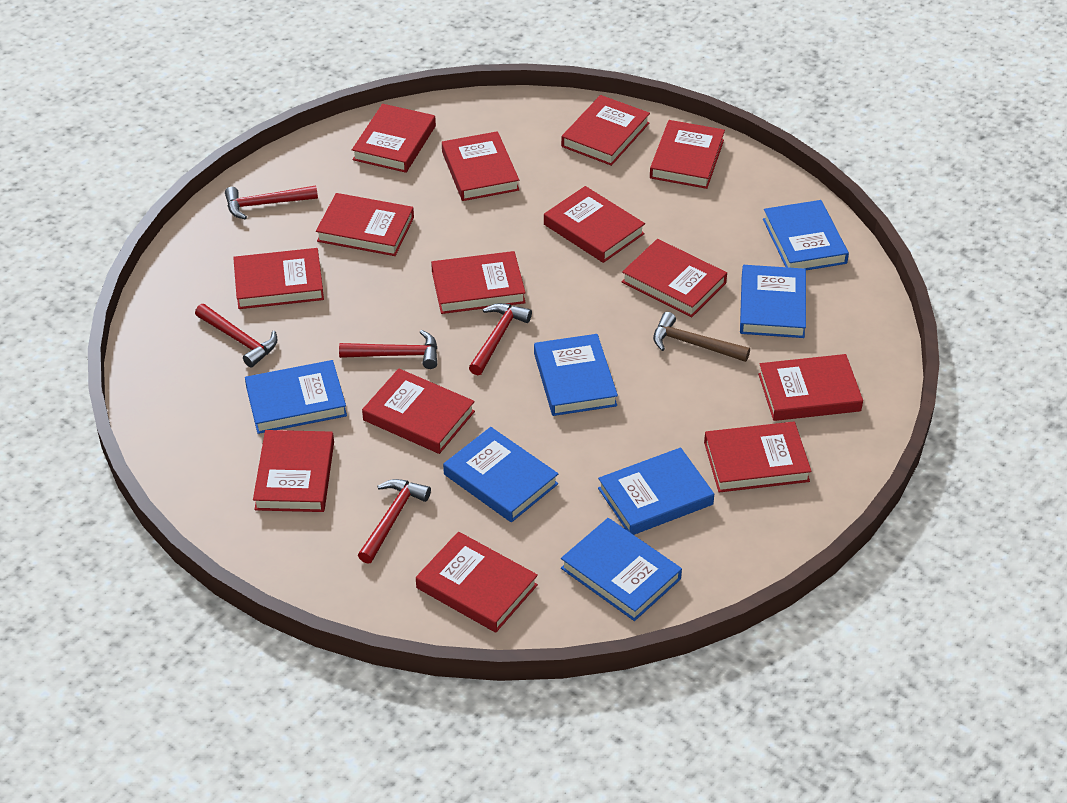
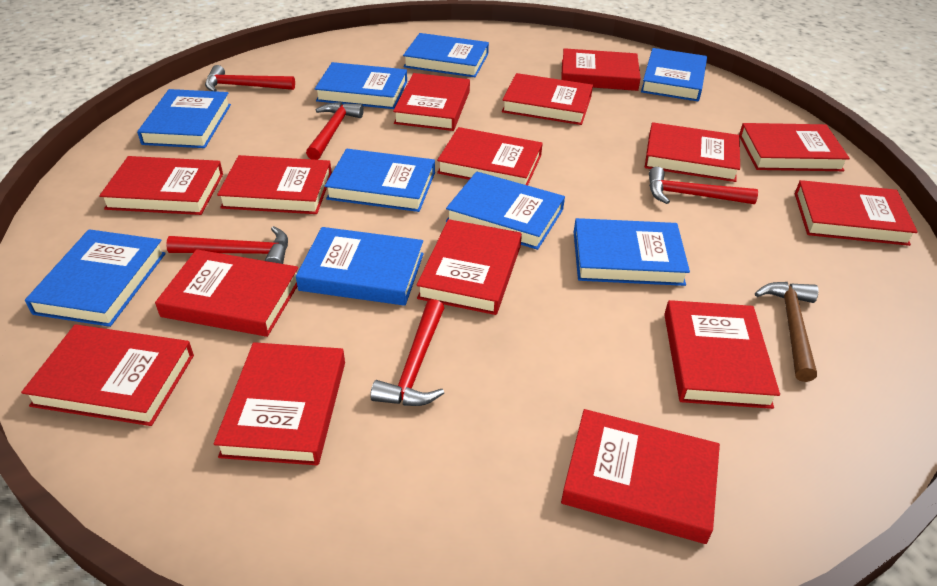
blue book: [245,360,347,434] [443,427,558,523] [534,334,618,416] [561,518,682,621] [598,447,714,535] [740,265,806,338] [763,200,849,270] = 7 -> [25,229,166,327] [137,89,231,148] [296,227,424,306] [315,62,407,109] [325,149,435,212] [403,33,489,77] [446,171,565,250] [574,218,690,286] [641,48,707,101] = 9
red book: [233,248,324,309] [253,430,334,512] [316,193,414,256] [352,104,436,173] [362,368,475,454] [416,531,538,633] [431,251,526,314] [442,131,519,201] [544,186,645,263] [561,95,650,166] [622,239,727,317] [650,120,725,189] [704,422,812,492] [758,354,863,421] = 14 -> [21,324,194,426] [99,156,223,215] [155,249,298,337] [214,342,345,465] [217,155,332,214] [393,73,470,131] [417,219,522,315] [437,127,543,186] [502,73,593,125] [561,48,641,91] [561,409,720,544] [645,122,740,182] [664,300,780,409] [739,123,850,171] [795,180,918,246] = 15

